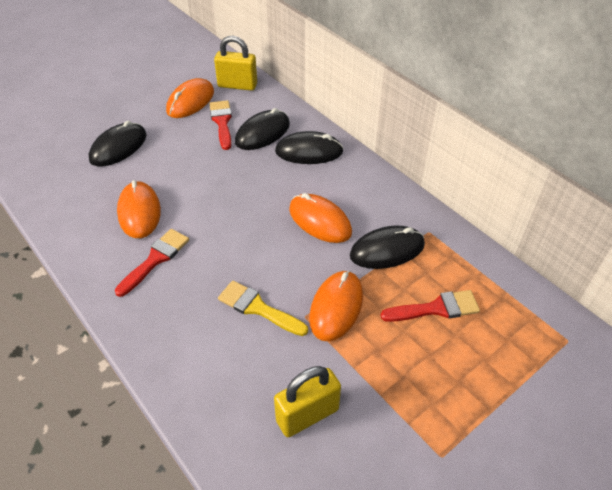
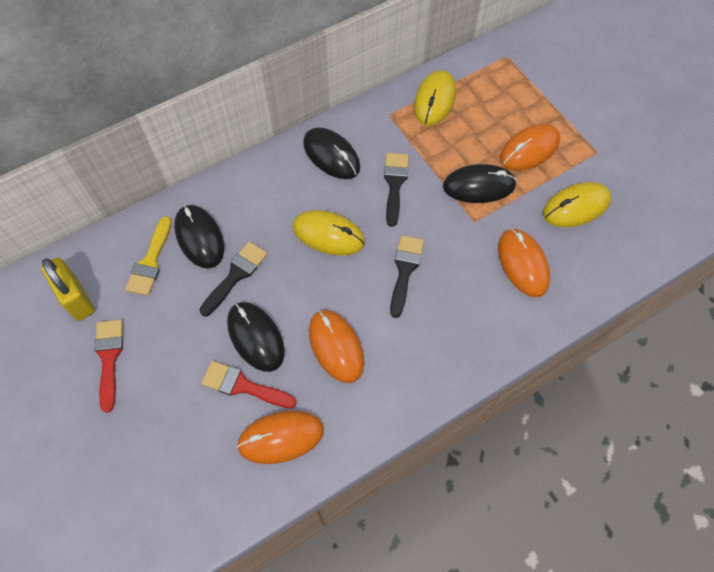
black brush: none = 0 -> [200,241,268,317] [384,153,409,227] [390,235,424,318] = 3
red brush: [115,229,189,297] [209,100,232,150] [380,290,480,322] = 3 -> [94,319,123,413] [201,361,297,409] = 2
yellow mouse: none = 0 -> [293,210,365,255] [414,70,456,126] [543,182,611,227] = 3
yellow padlock: [214,36,257,91] [274,366,341,437] = 2 -> [41,257,95,321] = 1

